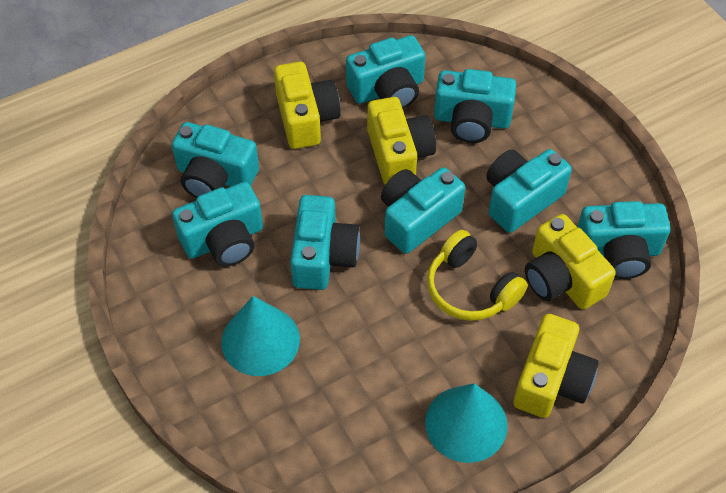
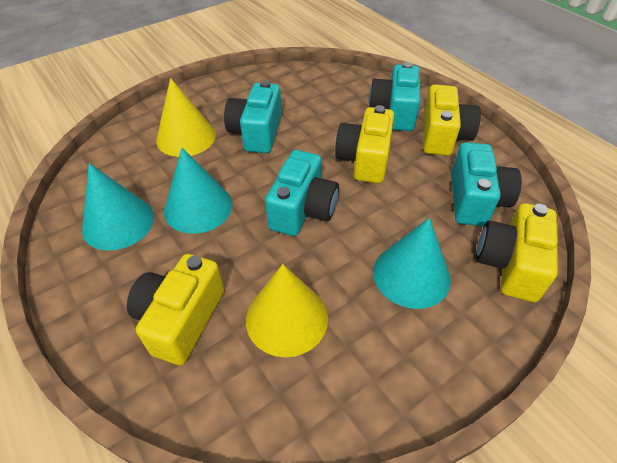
turquoise camera: [172,122,259,198] [172,182,263,266] [290,195,360,290] [346,35,425,109] [381,167,465,254] [434,69,516,143] [486,149,572,233] [577,201,670,279] = 8 -> [224,80,282,153] [265,150,339,236] [369,62,420,131] [451,142,522,226] = 4
turquoise cone: [221,296,300,376] [425,383,508,463] = 2 -> [82,163,154,251] [164,148,233,234] [373,218,451,309] = 3
yellow cone: none = 0 -> [156,78,216,157] [246,264,328,357] = 2
yellow headphones: [427,230,528,321] = 1 -> none = 0

